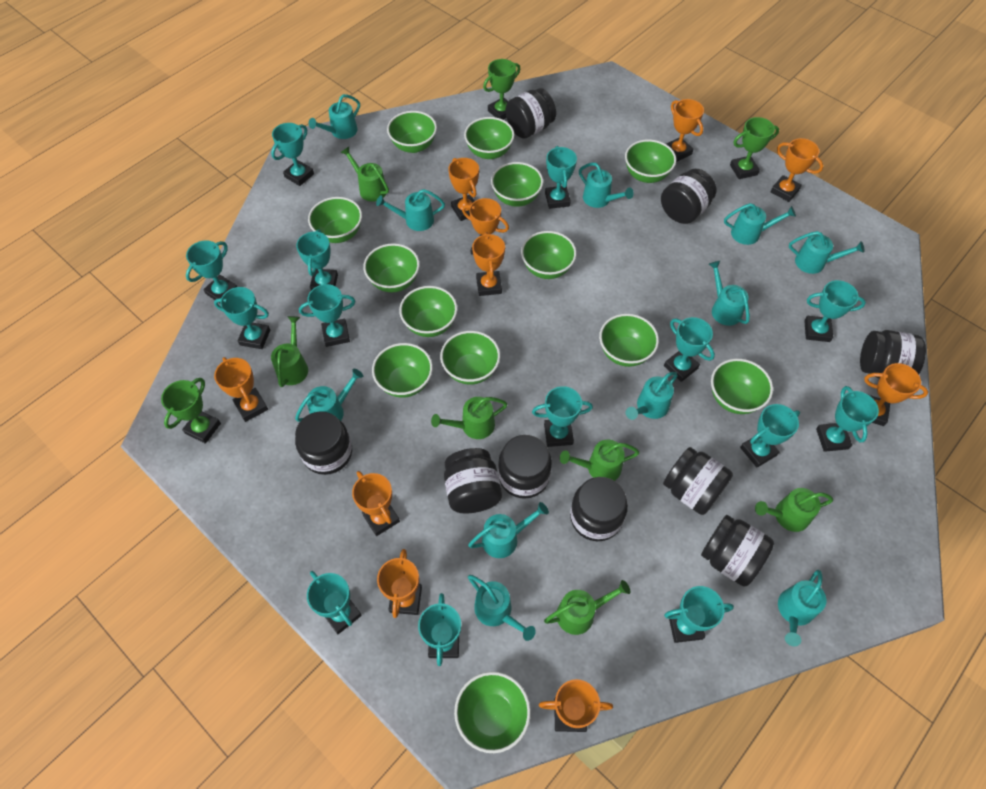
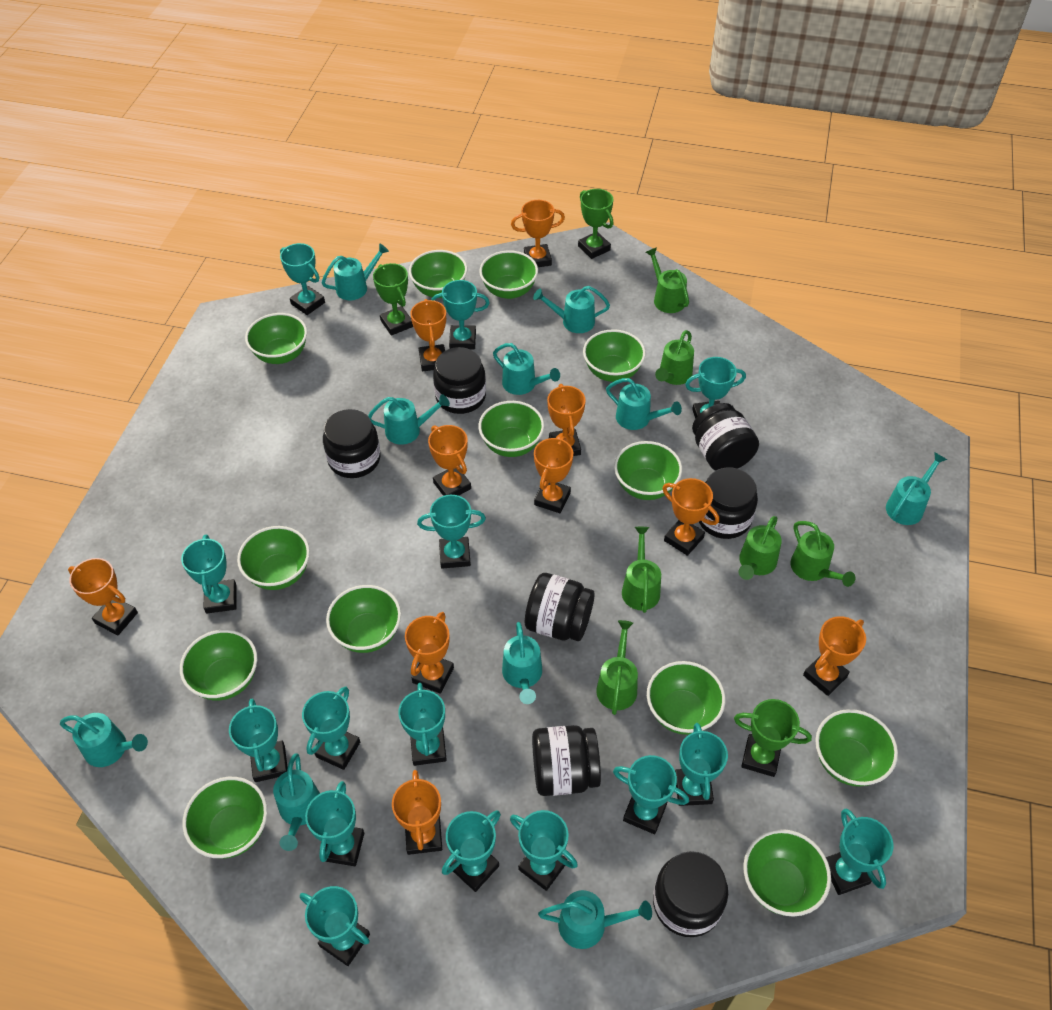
black jar: [295,411,352,475] [444,448,502,514] [498,435,552,499] [506,88,556,139] [570,477,628,541] [661,169,716,224] [663,447,733,515] [701,515,774,587] [860,330,926,378] = 9 -> [323,409,381,478] [433,347,486,414] [525,573,595,641] [532,725,601,796] [653,851,728,937] [692,403,759,471] [699,467,758,539] = 7
turquoise trophy: [186,240,237,303] [214,287,270,349] [271,123,314,186] [296,229,338,290] [299,284,356,347] [307,571,362,634] [418,593,461,666] [532,386,593,447] [545,146,577,209] [664,317,715,382] [664,586,734,643] [740,404,800,468] [804,280,866,342] [816,386,879,452] = 14 -> [181,534,237,614] [229,699,288,782] [280,243,325,315] [300,886,370,966] [302,686,360,770] [305,781,364,866] [398,683,447,766] [417,495,486,569] [431,280,490,349] [442,810,501,892] [510,810,578,891] [613,755,689,834] [675,723,728,806] [685,357,746,419] [826,809,894,895] = 15
turquoise watering can: [295,369,363,422] [309,94,360,139] [376,189,445,231] [468,502,549,558] [468,575,536,641] [579,163,634,208] [626,372,678,420] [709,261,750,326] [724,203,796,245] [778,570,826,646] [789,231,865,274] = 11 -> [60,713,148,767] [273,753,320,851] [322,243,389,300] [368,394,450,445] [493,343,560,395] [502,622,542,704] [533,286,610,333] [538,890,652,949] [606,378,682,430] [886,452,947,525] = 10

